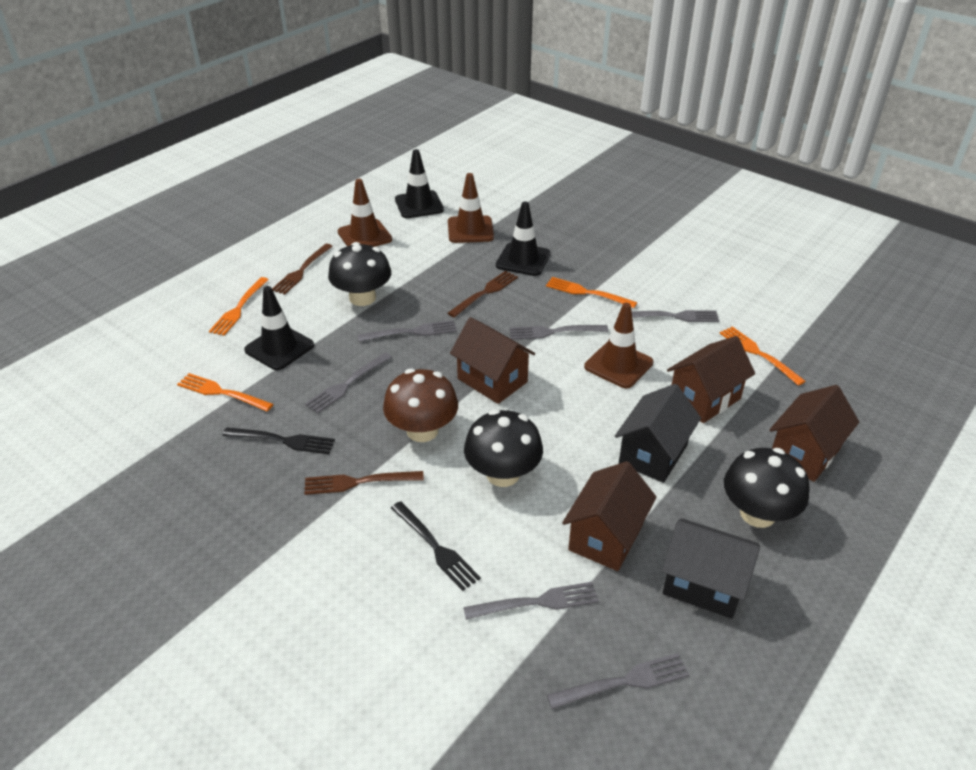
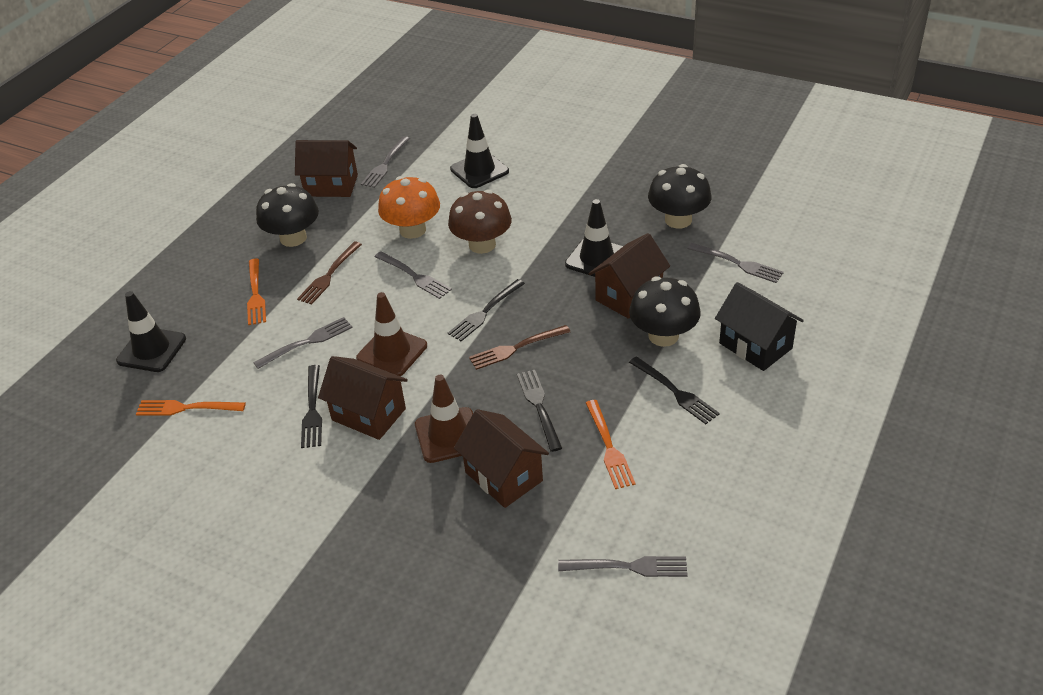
black fork: [222,427,335,454] [391,501,481,591] = 2 -> [301,365,322,448] [448,279,525,341] [517,370,562,452] [629,356,720,424] = 4
black house: [615,384,701,483] [662,518,760,619] = 2 -> [715,282,804,371] = 1
brown fork: [272,244,333,295] [304,471,424,495] [448,271,518,318] = 3 -> [297,242,362,305] [469,325,570,370] = 2
brown traffic cone: [338,179,392,247] [448,173,494,243] [584,303,653,388] = 3 -> [356,292,427,376] [415,375,473,463] = 2
grey fork: [305,352,392,414] [358,320,457,342] [463,582,599,620] [510,325,608,340] [547,653,689,709] [632,310,719,322] = 6 -> [253,317,353,369] [361,136,410,188] [374,252,452,299] [558,556,688,577] [687,243,784,283] = 5
orange fork: [177,373,273,411] [209,277,269,336] [546,277,637,308] [720,326,806,386] = 4 -> [136,400,246,416] [247,259,266,325] [586,400,636,489] = 3
orange mushroom: none = 0 -> [378,176,440,239] = 1

